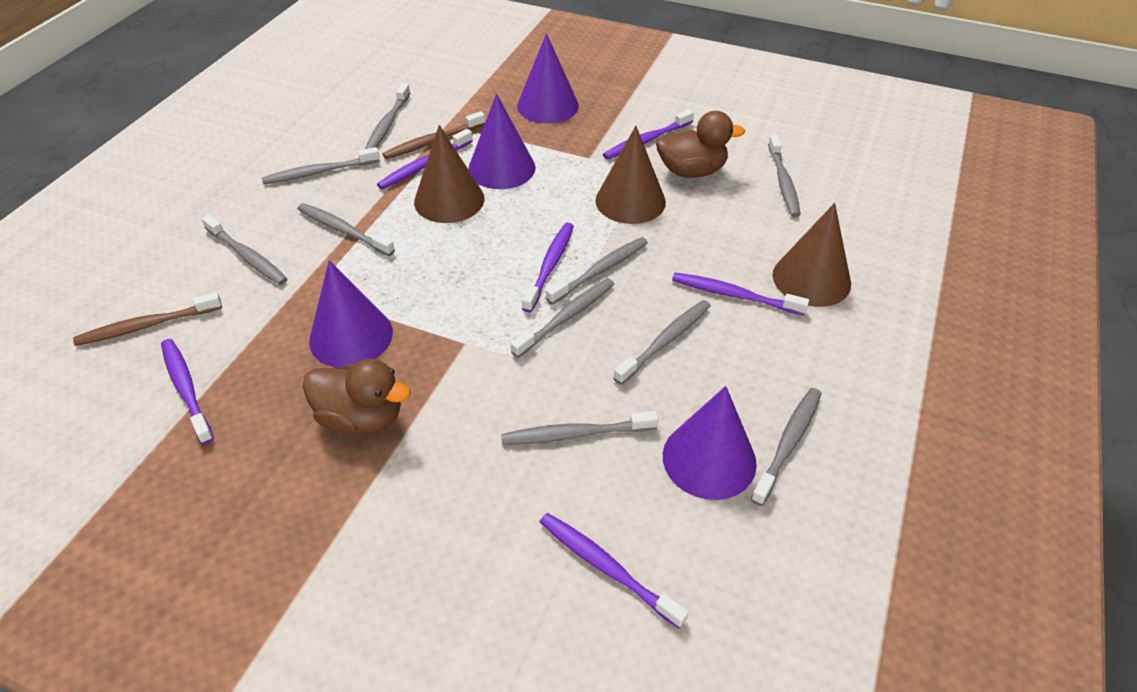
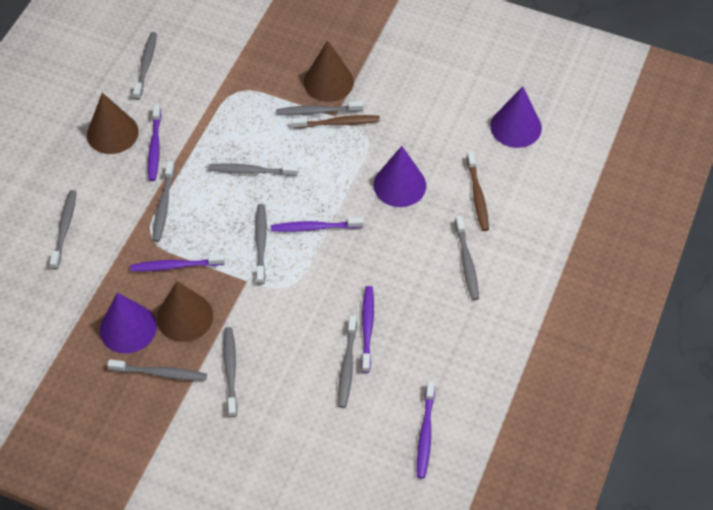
brown duck: [303,359,411,435] [656,111,745,178] = 2 -> none = 0
purple cone: [309,260,393,368] [468,94,536,189] [517,33,579,124] [663,386,757,500] = 4 -> [100,293,157,353] [374,146,426,207] [490,87,542,148] = 3
purple toothbrush: [161,339,214,445] [377,129,473,189] [522,223,574,312] [540,513,689,629] [603,109,694,160] [672,273,809,315] = 6 -> [130,254,225,271] [148,104,161,181] [271,217,363,232] [361,286,374,373] [417,381,435,479] = 5

